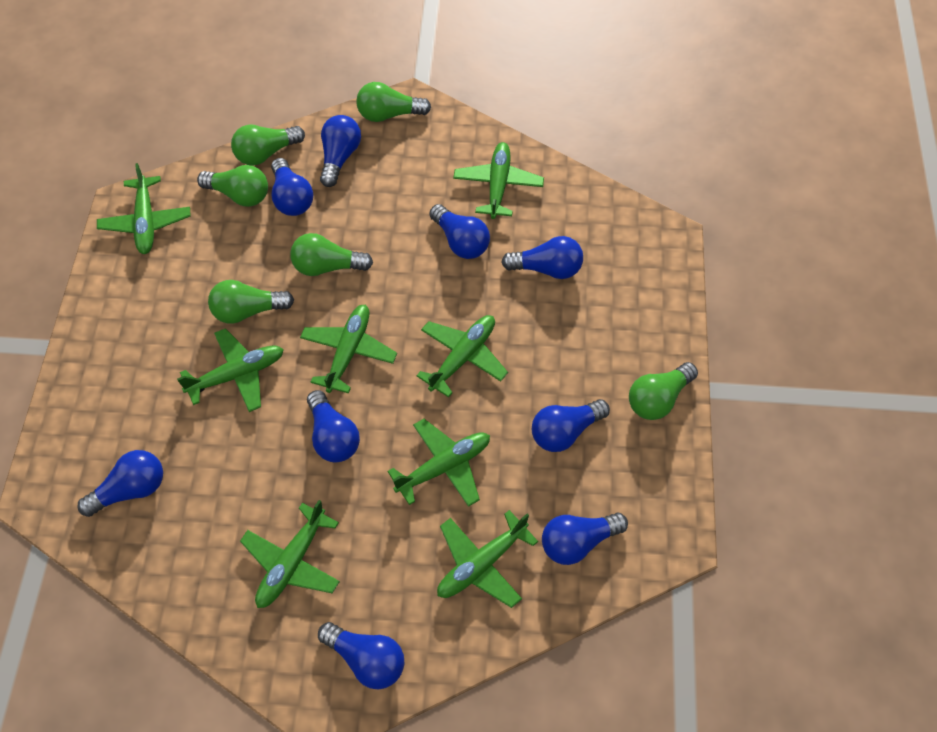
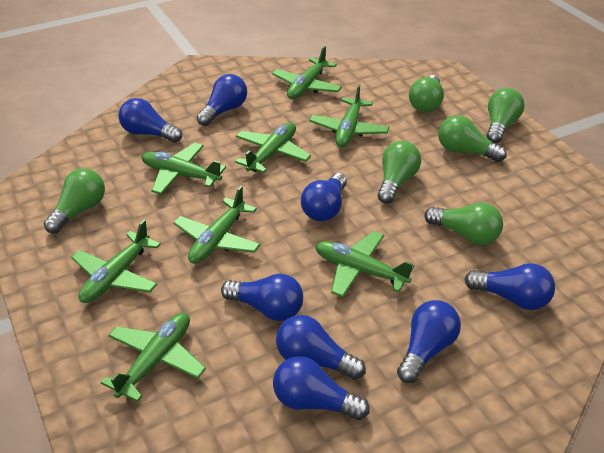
blue light bulb: [78,450,163,517] [271,158,313,216] [307,390,360,462] [318,622,404,689] [320,115,361,187] [429,204,490,259] [502,236,583,279] [532,399,610,452] [542,513,628,565] = 9 -> [118,98,182,143] [196,74,247,126] [221,274,303,321] [273,356,370,420] [276,315,366,380] [301,173,347,221] [397,300,461,383] [464,263,555,310] = 8

